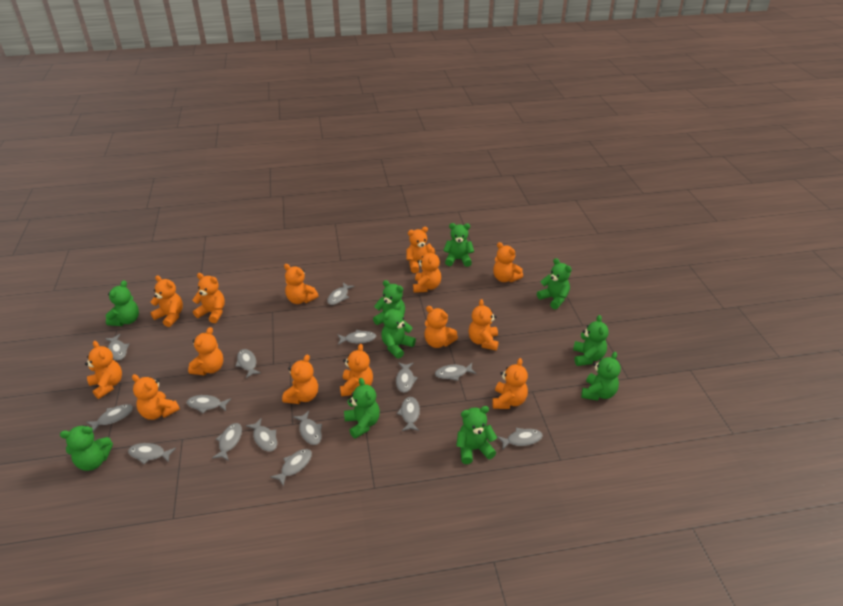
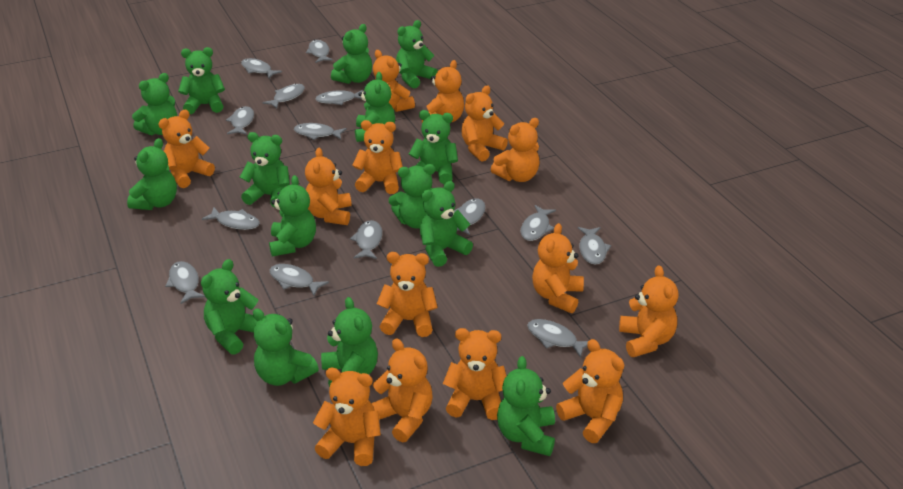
green teddy bear: [60,425,113,471] [106,280,139,326] [344,378,380,439] [373,280,405,325] [381,304,416,359] [443,223,474,267] [456,406,497,464] [537,258,572,309] [573,315,609,366] [581,352,621,401] = 10 -> [127,138,177,210] [132,73,177,135] [178,47,225,114] [201,259,258,355] [240,132,290,208] [253,308,319,386] [269,175,316,256] [321,297,378,387] [331,24,372,84] [355,72,395,142] [389,164,435,229] [396,20,438,89] [409,110,458,184] [420,181,473,267] [497,356,555,456] = 15
grey fish: [86,404,133,432] [105,334,129,360] [128,443,176,464] [187,395,231,413] [212,423,242,461] [235,349,261,378] [246,418,277,452] [270,449,312,487] [293,411,322,445] [327,282,355,305] [337,330,376,345] [396,362,418,393] [397,397,420,431] [435,363,477,381] [497,428,542,450] = 15 -> [165,261,205,304] [202,207,260,230] [226,106,254,135] [241,58,282,78] [262,84,305,109] [270,264,329,296] [294,123,347,140] [306,40,333,63] [316,90,363,105] [350,220,382,259] [454,198,485,235] [521,205,556,241] [527,319,588,358] [578,227,611,265] = 14

